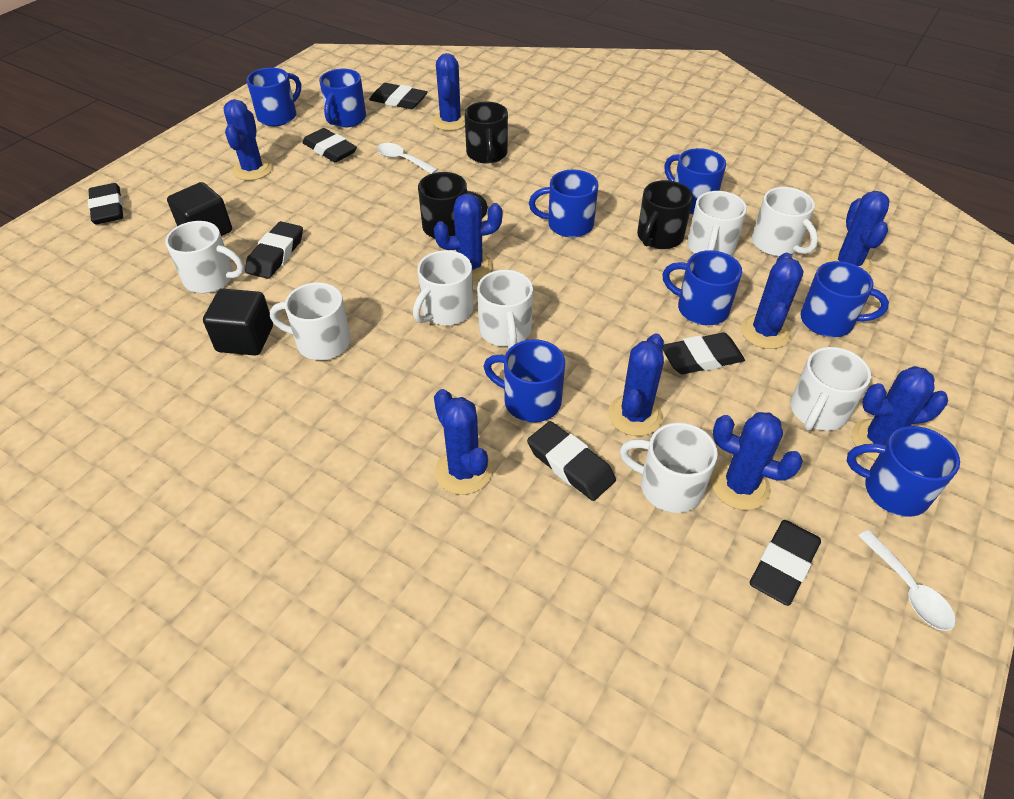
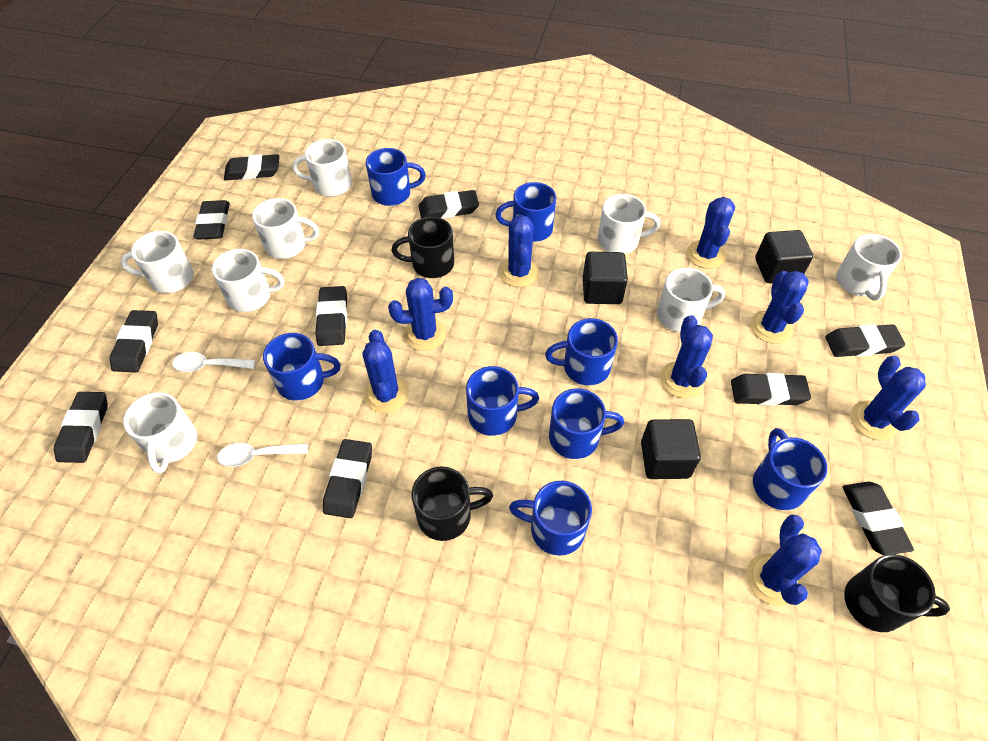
black cube: [167,182,232,236] [203,289,273,356] = 2 -> [583,252,628,304] [641,419,701,479] [755,230,813,283] = 3
black eraser: [88,183,123,224] [245,221,303,279] [302,128,357,162] [369,83,428,109] [527,421,616,501] [663,332,745,374] [750,520,821,606] = 7 -> [54,392,108,463] [110,310,158,373] [193,200,230,240] [224,154,279,181] [315,286,347,346] [323,439,372,518] [419,190,479,219] [731,373,811,406] [826,324,905,357] [843,482,914,555] = 10
blue cactus: [224,99,273,181] [432,53,465,131] [434,194,502,281] [434,389,492,495] [608,333,664,436] [711,412,803,510] [741,253,803,349] [826,191,889,274] [852,366,948,460] = 9 -> [362,330,409,413] [388,278,453,351] [500,215,539,287] [660,315,713,398] [687,197,735,269] [746,514,822,606] [750,271,809,344] [851,356,926,440] = 8

